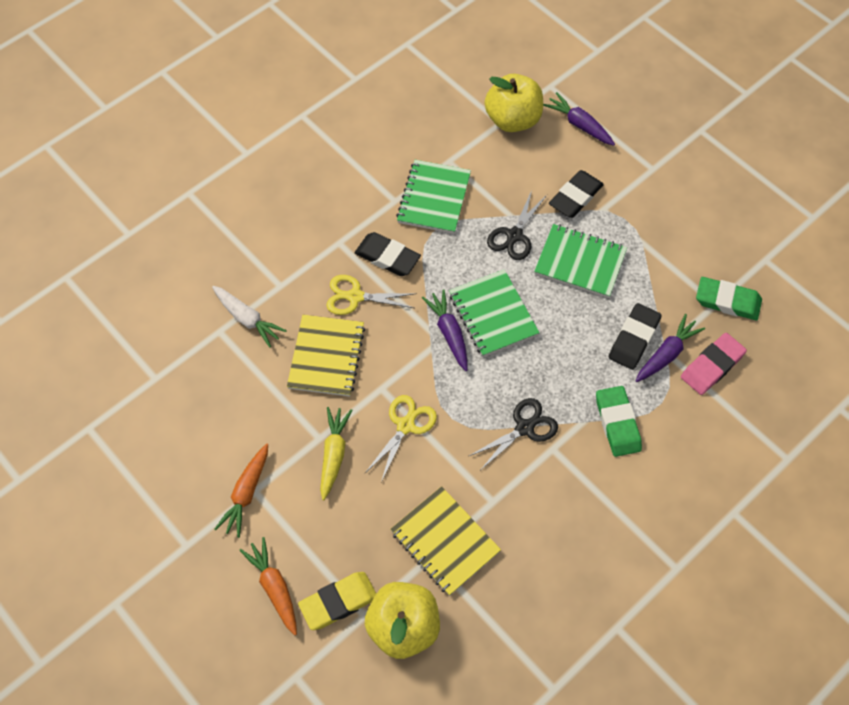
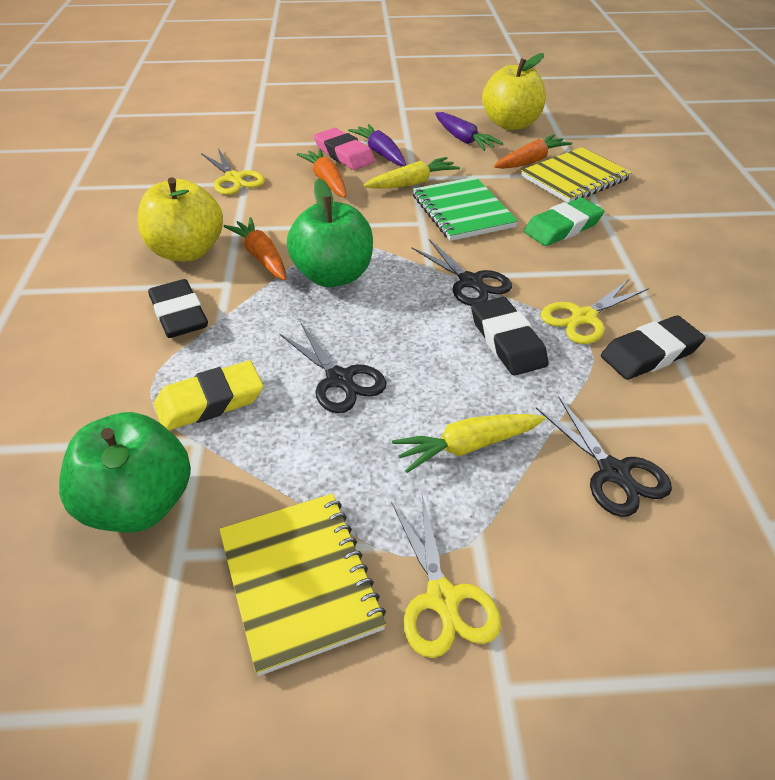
black scissors: [469,398,558,470] [487,190,547,260] = 2 -> [279,323,386,413] [412,239,512,306] [536,397,672,517] = 3
green apple: none = 0 -> [59,412,191,533] [287,179,373,287] = 2
green eraser: [596,386,642,457] [696,277,762,320] = 2 -> [524,198,604,246] = 1
green notebook: [396,160,471,234] [449,269,540,357] [534,224,627,298] = 3 -> [413,177,518,241] = 1
orange carrot: [215,443,268,538] [239,537,297,635] = 2 -> [224,217,286,280] [297,148,346,198] [494,134,572,169] = 3
purple carrot: [422,289,468,371] [543,92,615,146] [636,314,705,382] = 3 -> [348,124,406,166] [435,112,503,151] = 2
white carrot: [212,286,287,348] = 1 -> none = 0
yellow carrot: [320,407,353,500] = 1 -> [364,157,460,189] [392,414,546,473] = 2
yellow scissors: [326,275,417,315] [365,395,437,482] = 2 -> [201,148,265,195] [391,495,501,658] [541,279,649,344] = 3

